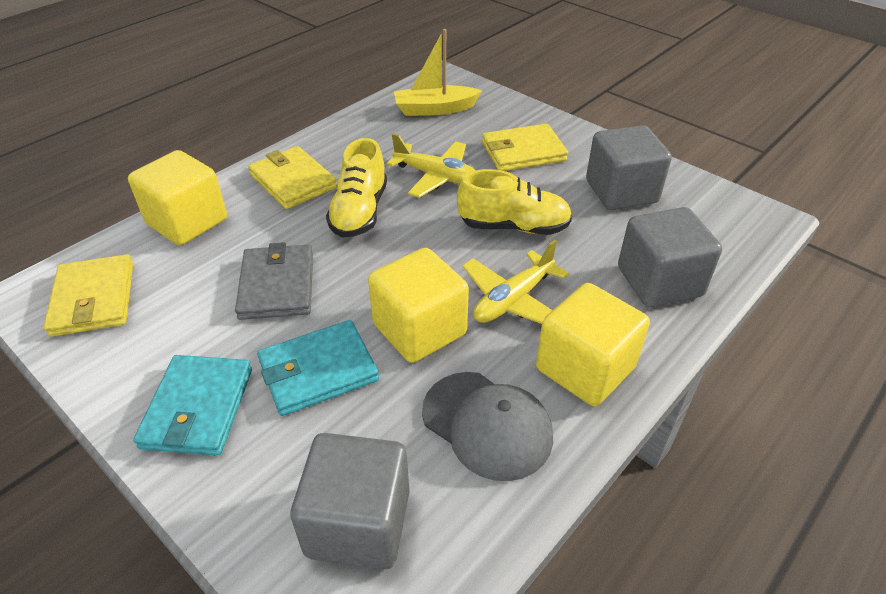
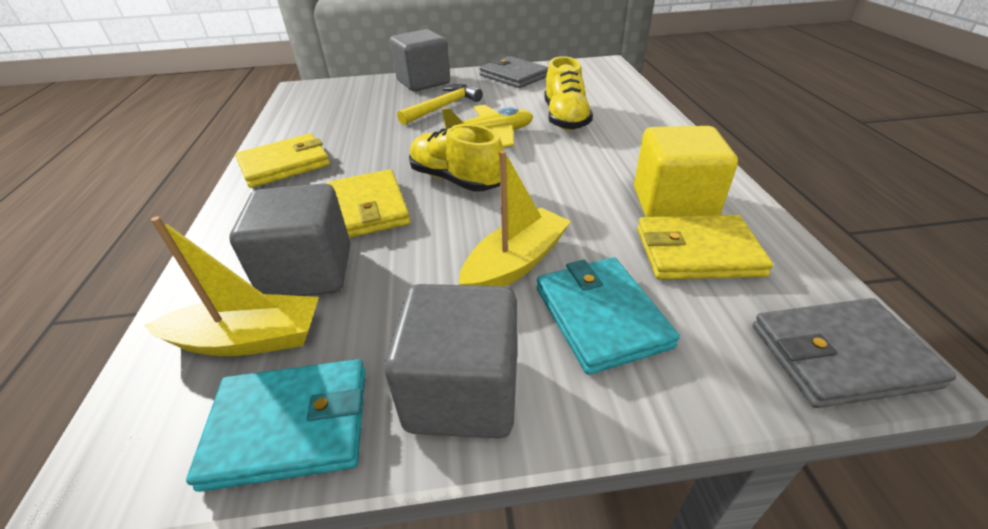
grey cap: [422,372,553,481] = 1 -> none = 0
grey wallet: [235,242,313,320] = 1 -> [479,56,548,88] [753,298,957,408] = 2
yellow boat: [394,29,482,116] = 1 -> [144,216,319,356] [459,150,571,287] = 2
yellow cube: [128,150,227,245] [368,248,469,363] [536,283,650,406] = 3 -> [634,126,738,217] = 1
yellow hammer: none = 0 -> [397,84,483,125] = 1
yellow plane: [387,133,475,198] [463,240,569,324] = 2 -> [442,105,533,147] = 1

